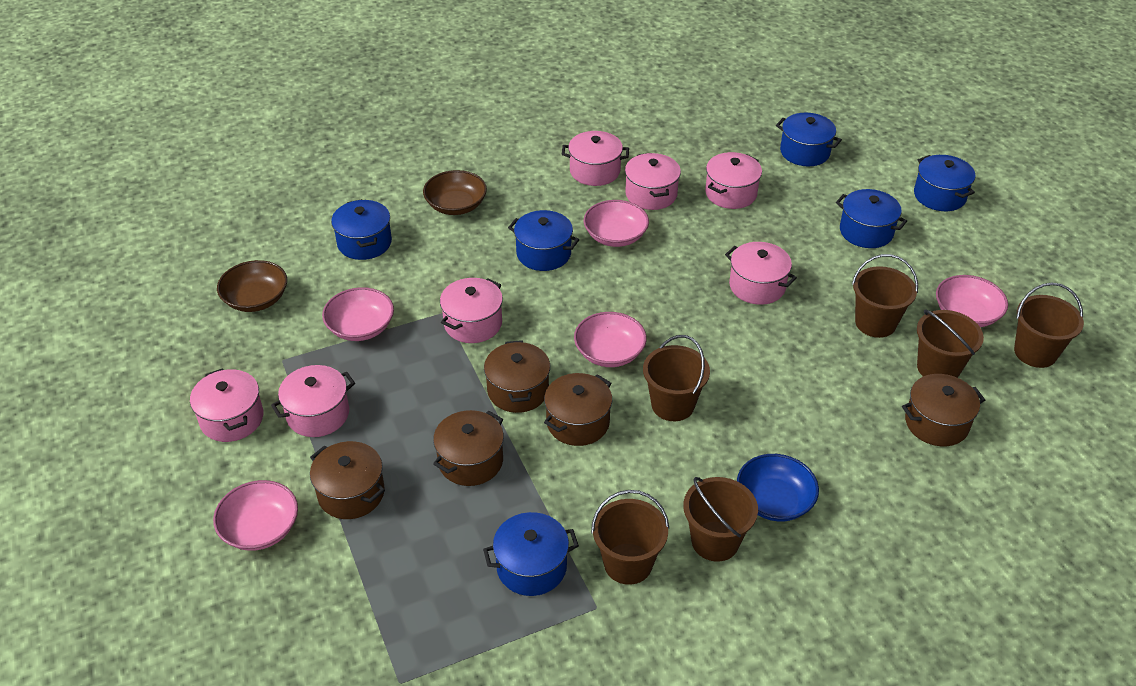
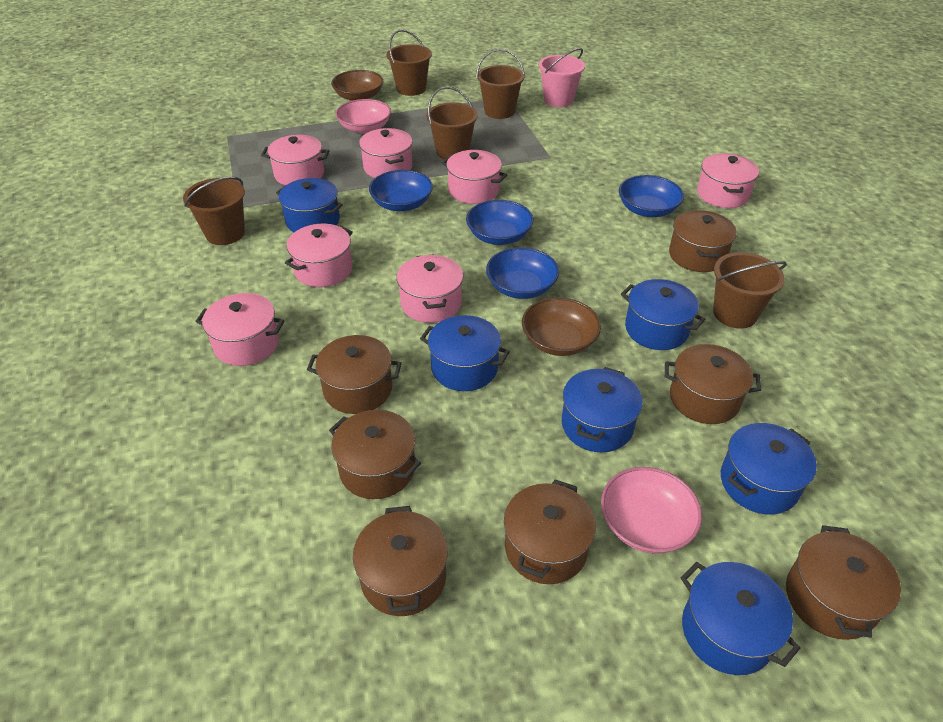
blue bowl: [737,454,819,521] = 1 -> [369,170,433,211] [466,200,533,245] [486,247,559,299] [619,175,684,217] = 4
brown bucket: [591,490,669,585] [643,335,710,421] [683,477,758,562] [852,254,918,338] [917,309,984,378] [1014,283,1084,368] = 6 -> [183,176,245,245] [387,29,432,96] [426,86,478,160] [476,49,525,119] [713,252,787,329] = 5
brown pot: [310,441,385,519] [433,410,504,486] [484,340,550,413] [544,373,612,446] [902,374,985,446] = 5 -> [307,335,402,414] [329,410,421,499] [353,506,448,616] [504,479,596,584] [665,344,761,424] [669,210,737,272] [786,525,901,640] = 7
pink bowl: [213,480,298,551] [322,287,394,341] [574,312,647,367] [584,200,649,247] [936,275,1008,327] = 5 -> [335,99,391,134] [601,467,702,554] = 2
pink bucket: none = 0 -> [539,48,585,107] = 1

